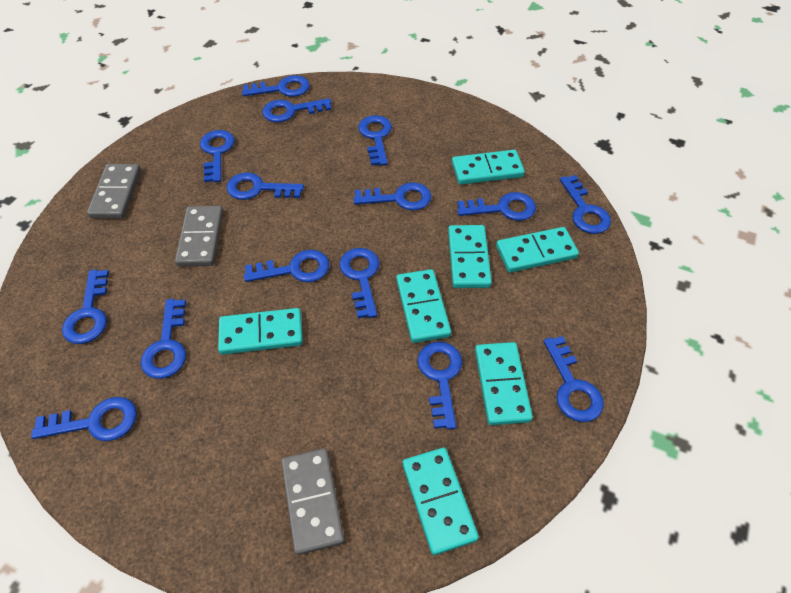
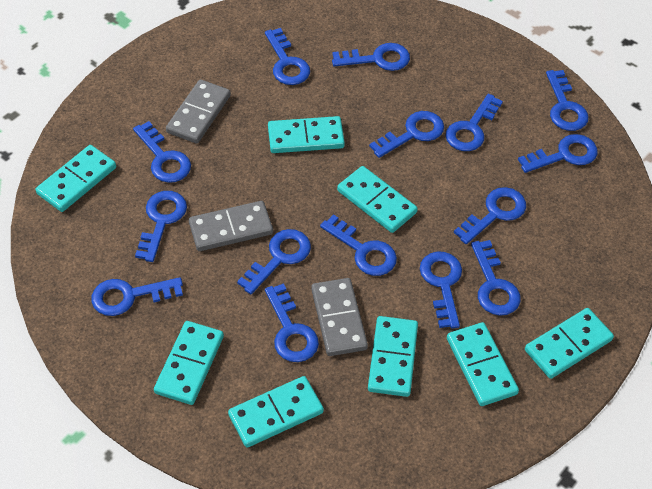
turquoise domino: [218,308,303,355] [396,269,451,343] [402,448,479,555] [448,225,492,288] [452,150,525,185] [475,342,533,425] [496,227,579,273] = 7 -> [36,145,116,212] [154,321,224,405] [228,376,324,448] [268,116,345,153] [337,166,418,233] [368,316,418,397] [447,322,519,406] [525,308,614,379] = 8

